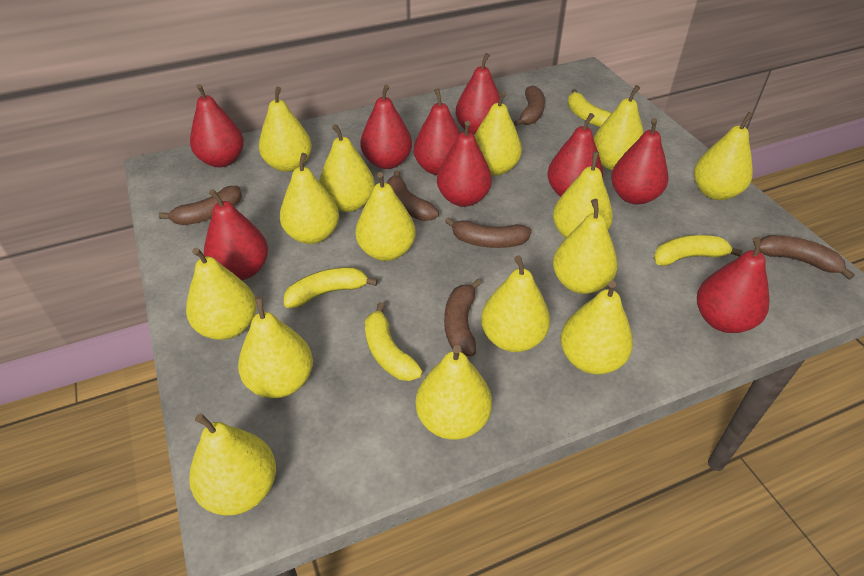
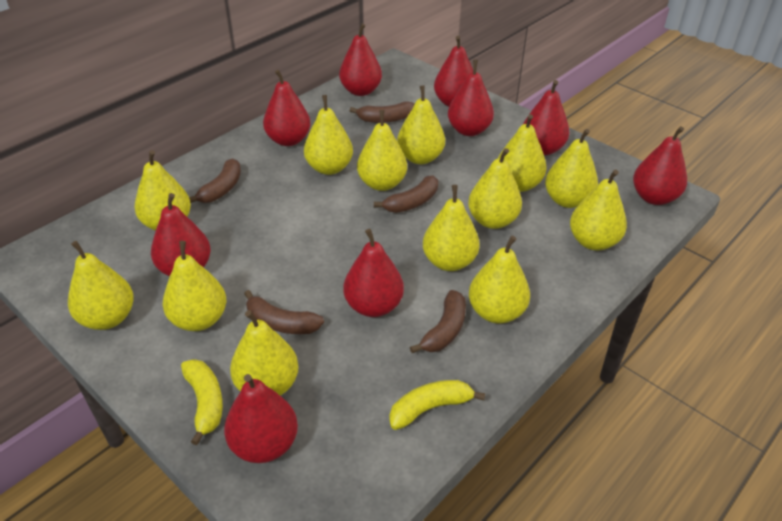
brown banana: [158,186,242,225] [387,170,439,221] [444,279,482,356] [445,217,532,248] [514,85,545,126] [759,235,855,280] = 6 -> [189,158,241,203] [244,290,324,334] [349,101,415,123] [374,176,438,213] [410,290,466,353] = 5
yellow banana: [284,267,378,308] [365,302,423,381] [568,89,612,127] [654,235,743,266] = 4 -> [181,359,223,445] [389,380,485,430] = 2
yellow pear: [186,248,257,340] [189,413,276,516] [238,296,313,398] [259,87,312,172] [280,153,339,244] [319,124,375,212] [355,172,416,261] [416,345,492,440] [474,91,522,176] [481,256,550,352] [553,151,613,238] [553,199,618,294] [560,281,633,374] [594,85,644,170] [694,112,753,200] = 15 -> [68,241,134,330] [135,150,191,231] [163,241,226,331] [230,310,299,396] [304,95,353,175] [357,110,407,191] [397,85,445,164] [423,185,480,271] [468,148,522,229] [469,236,530,324] [497,114,547,192] [545,129,598,208] [570,170,627,250] = 13

